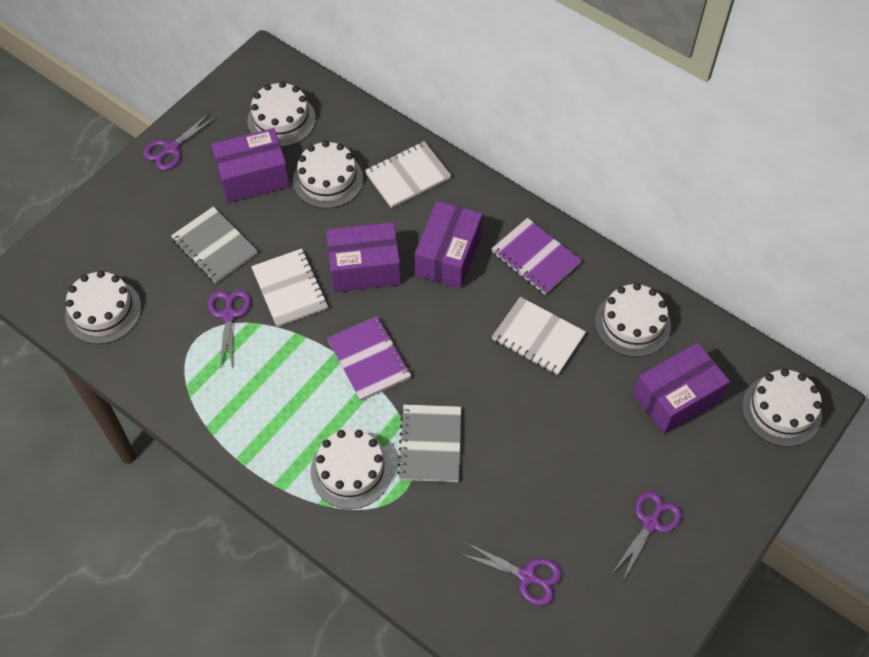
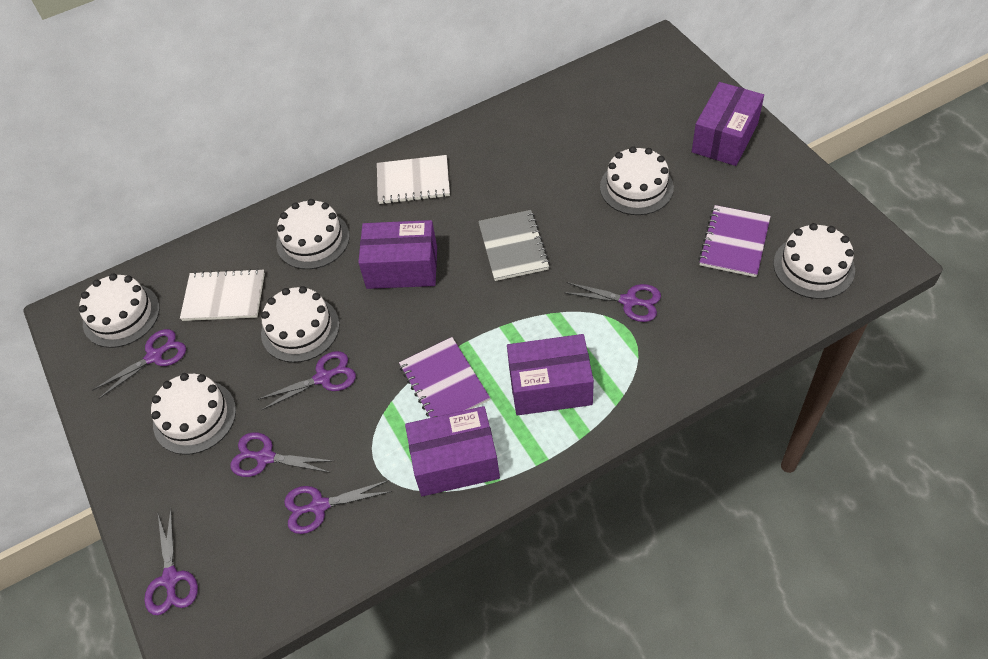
grey notebook: [171,207,258,283] [397,405,461,482] = 2 -> [478,210,550,281] = 1
purple scissors: [143,112,217,170] [208,290,251,370] [460,542,562,606] [613,491,682,581] = 4 -> [93,329,186,399] [144,509,198,615] [230,432,333,477] [257,351,356,410] [284,480,392,534] [564,282,661,322] = 6
white notebook: [251,248,328,327] [365,141,451,208] [492,297,586,375] = 3 -> [180,268,265,321] [377,155,450,204] = 2

